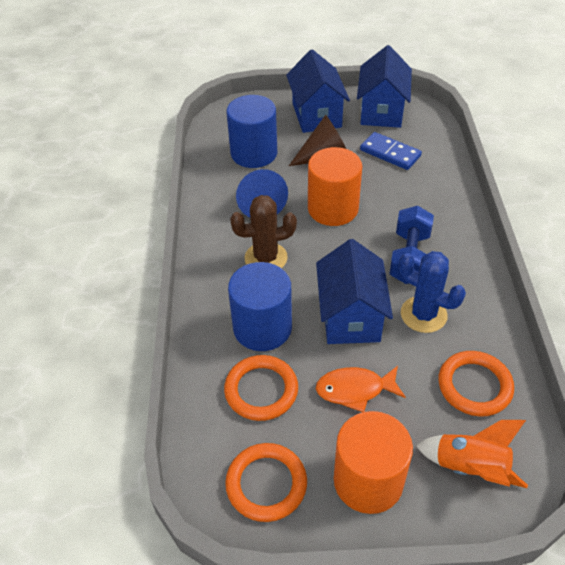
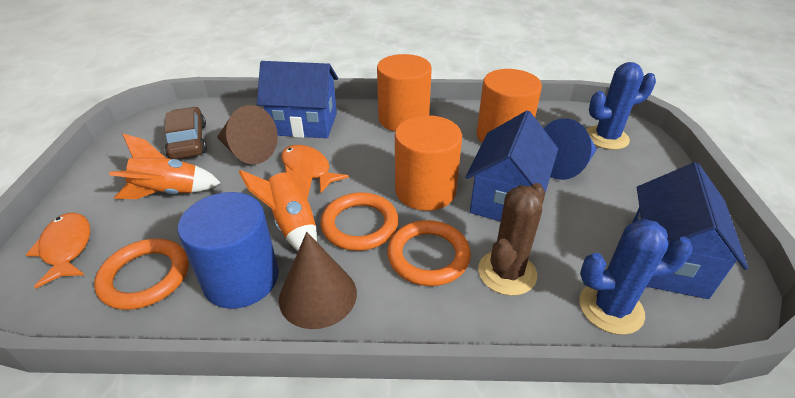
blue cactus: [399,251,466,333] = 1 -> [579,219,692,335] [586,62,656,150] = 2
blue cylinder: [226,95,277,168] [228,262,292,351] = 2 -> [178,192,279,309] = 1
blue domino: [360,132,422,170] = 1 -> none = 0
blue dumbbell: [389,206,434,284] = 1 -> none = 0
brown car: none = 0 -> [164,107,207,159] = 1
brown cone: [289,115,346,166] = 1 -> [217,105,278,164] [279,232,357,329] = 2
orange cylinder: [308,147,362,226] [334,411,413,514] = 2 -> [377,54,432,131] [395,115,462,211] [477,69,542,142] = 3
orange fish: [316,366,406,412] = 1 -> [26,213,90,289] [281,145,349,192] = 2
orange rocket: [416,420,528,488] = 1 -> [109,133,221,199] [239,151,317,251] = 2

